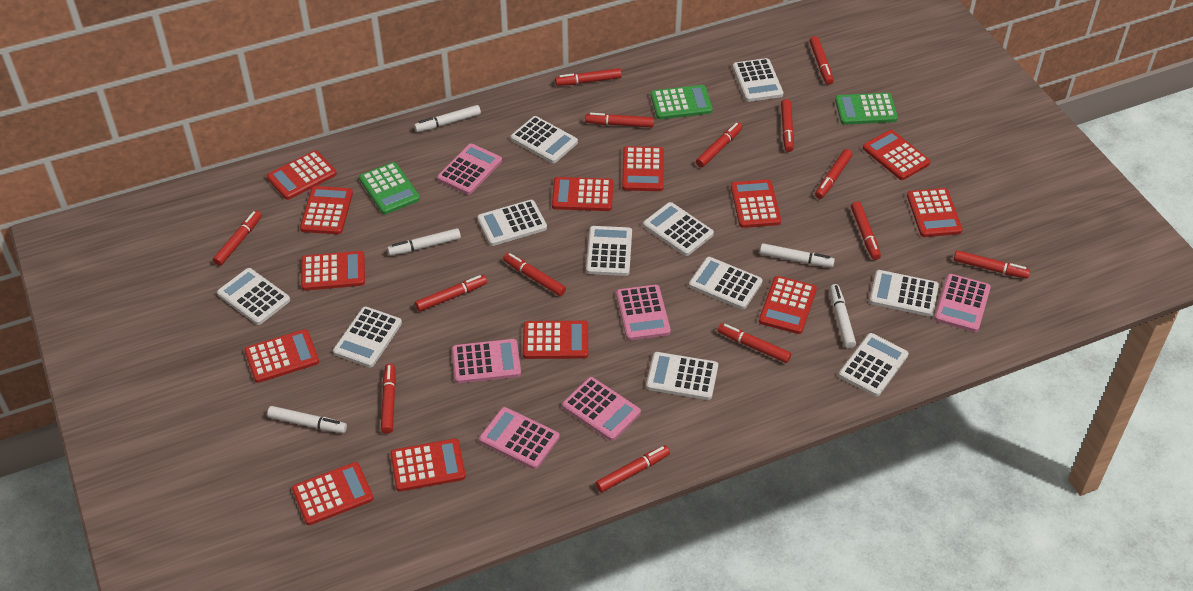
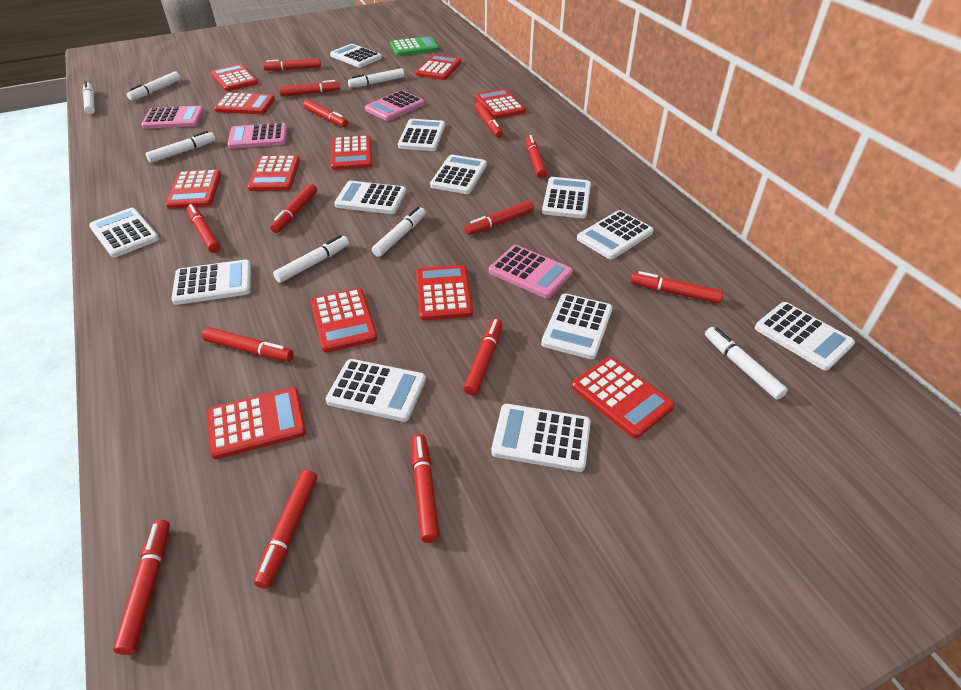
green calculator: [359,162,420,214] [651,85,713,119] [835,93,898,125] = 3 -> [390,36,439,56] = 1
pink calculator: [437,144,502,195] [452,339,521,383] [479,407,560,469] [562,377,641,441] [616,285,671,340] [934,274,991,332] = 6 -> [141,106,204,129] [227,123,287,149] [365,90,424,121] [489,245,573,299] = 4
red calculator: [244,329,319,383] [267,150,337,200] [292,462,374,525] [300,186,353,234] [301,251,365,291] [390,439,466,492] [523,321,588,359] [552,177,613,211] [622,146,664,191] [731,179,781,228] [759,276,817,334] [863,130,930,180] [907,188,963,237] = 13 -> [165,169,221,209] [207,387,306,459] [211,64,258,91] [214,93,275,114] [247,155,300,191] [311,288,378,353] [331,135,372,170] [416,54,461,80] [416,265,473,320] [475,89,526,119] [572,357,675,438] = 11
white calculator: [217,268,290,325] [333,307,402,368] [477,200,547,246] [511,116,578,163] [586,226,632,276] [643,202,714,256] [646,352,718,400] [689,257,763,309] [733,58,783,102] [839,333,909,396] [869,270,939,316] = 11 -> [89,208,159,257] [171,259,251,305] [326,359,426,422] [330,44,382,67] [334,181,406,214] [398,119,445,151] [430,155,487,194] [491,404,591,472] [541,293,613,359] [542,177,591,219] [577,210,654,259] [755,302,855,370] = 12
white marker: [267,406,347,433] [387,228,461,256] [414,105,481,132] [760,243,835,267] [830,284,856,348] = 5 -> [82,81,95,114] [127,71,180,100] [145,131,215,163] [273,235,349,283] [348,68,404,87] [372,207,426,257] [705,327,788,400] = 7

